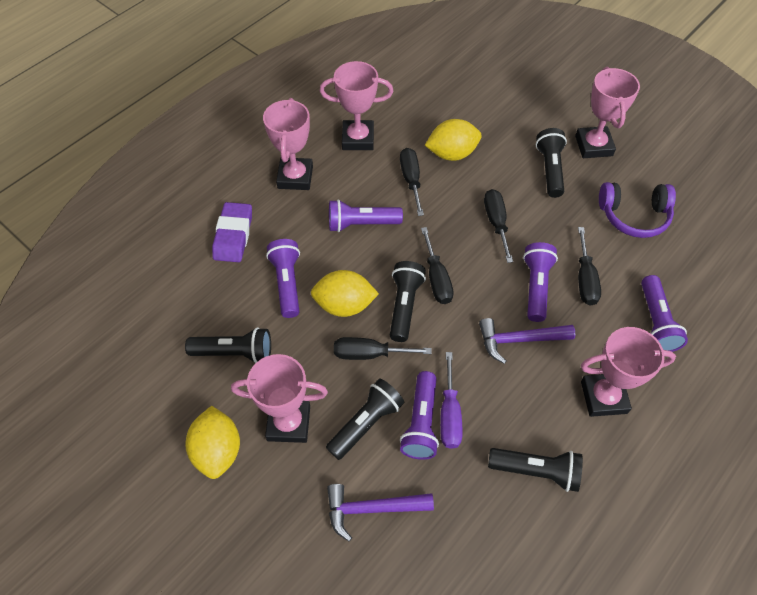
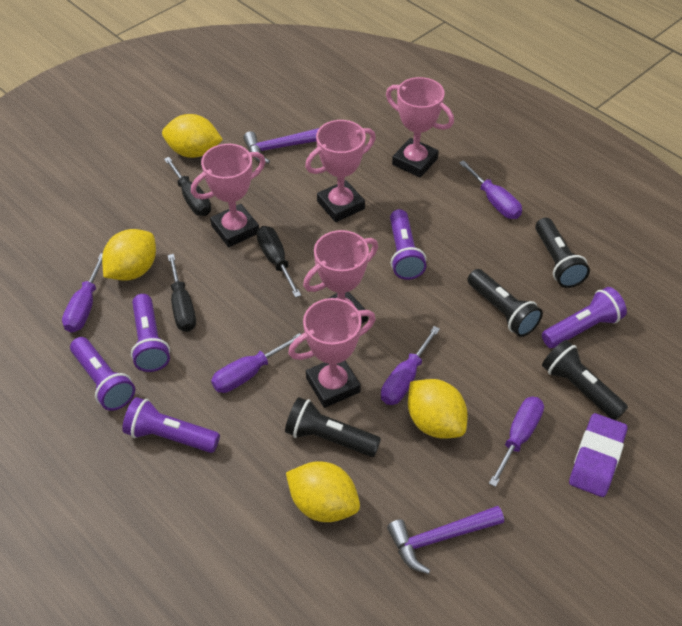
black flashlight: [185,327,271,363] [326,378,404,460] [390,261,426,342] [488,448,583,492] [536,128,567,198] = 5 -> [285,397,381,457] [467,269,543,337] [535,218,590,288] [542,340,628,420] = 4
black screwdriver: [334,337,432,360] [400,148,424,216] [421,227,454,304] [484,189,513,263] [578,227,601,306] = 5 -> [164,157,211,216] [168,254,196,332] [257,226,301,298] = 3
purple headphones: [599,182,676,238] = 1 -> none = 0
purple screwdriver: [440,352,463,449] = 1 -> [62,253,103,333] [211,333,301,393] [381,326,440,405] [459,160,522,219] [489,397,544,487] = 5
yellow lemon: [185,406,240,479] [311,270,379,317] [425,119,482,161] = 3 -> [102,229,156,281] [162,114,223,158] [286,462,360,522] [408,379,467,439] = 4

